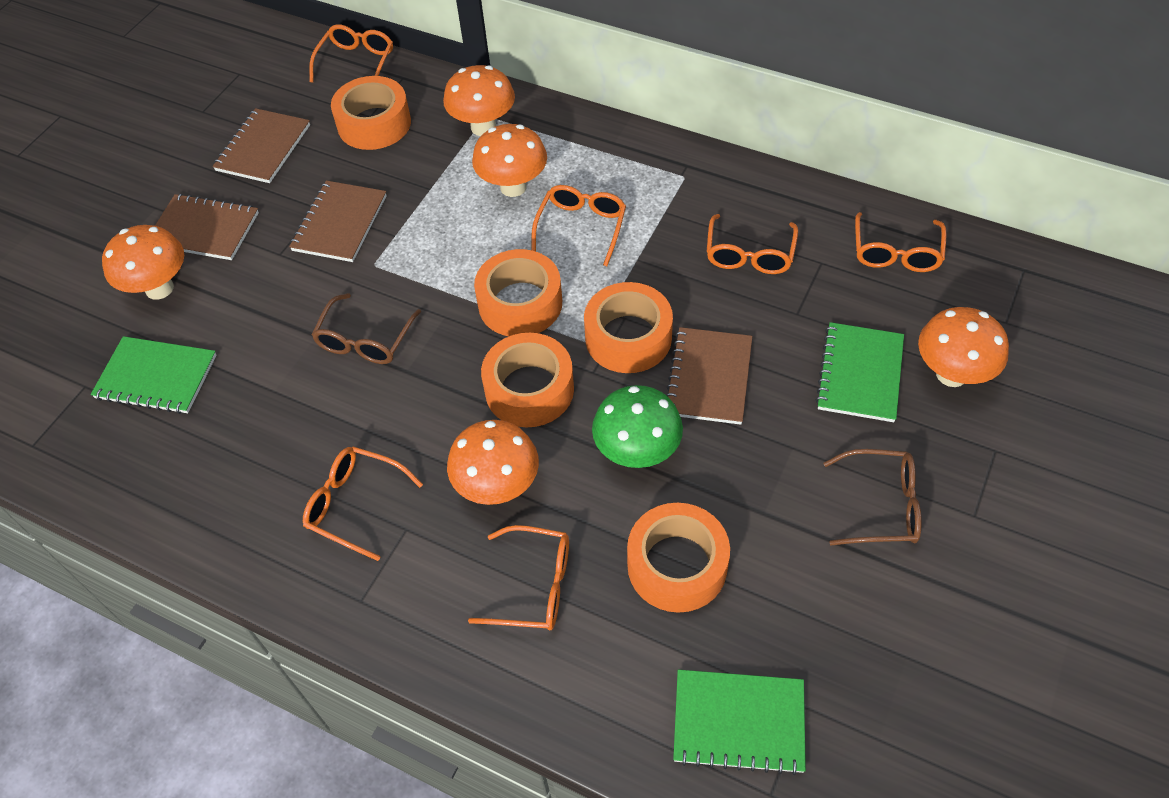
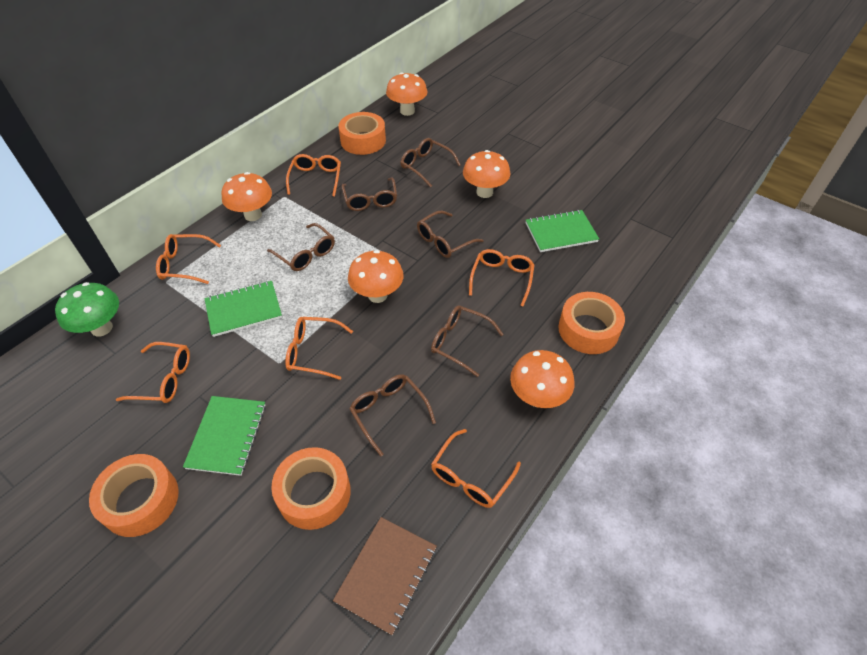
brown glasses: [312,293,421,364] [823,449,922,545] = 2 -> [267,223,335,271] [342,178,397,211] [350,374,436,456] [400,138,461,188] [417,211,483,258] [431,305,503,377] = 6
brown notebook: [155,194,259,260] [213,108,310,183] [289,181,387,262] [666,327,753,425] = 4 -> [333,517,437,635] = 1
orange tape: [331,76,411,150] [474,249,562,336] [481,333,574,428] [584,282,673,373] [627,503,730,613] = 5 -> [89,454,179,537] [271,447,351,530] [339,112,386,155] [558,292,625,354] = 4

